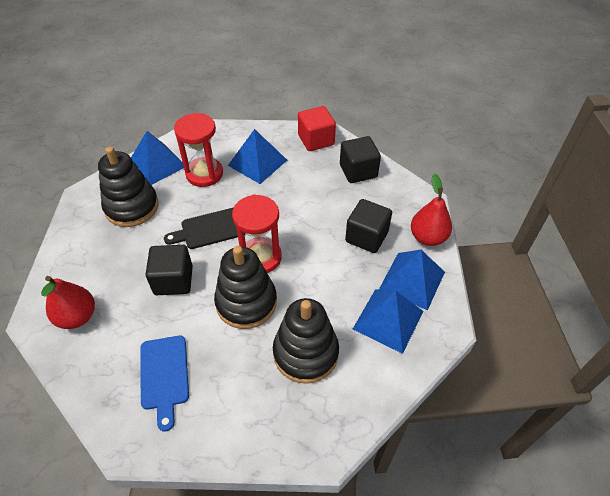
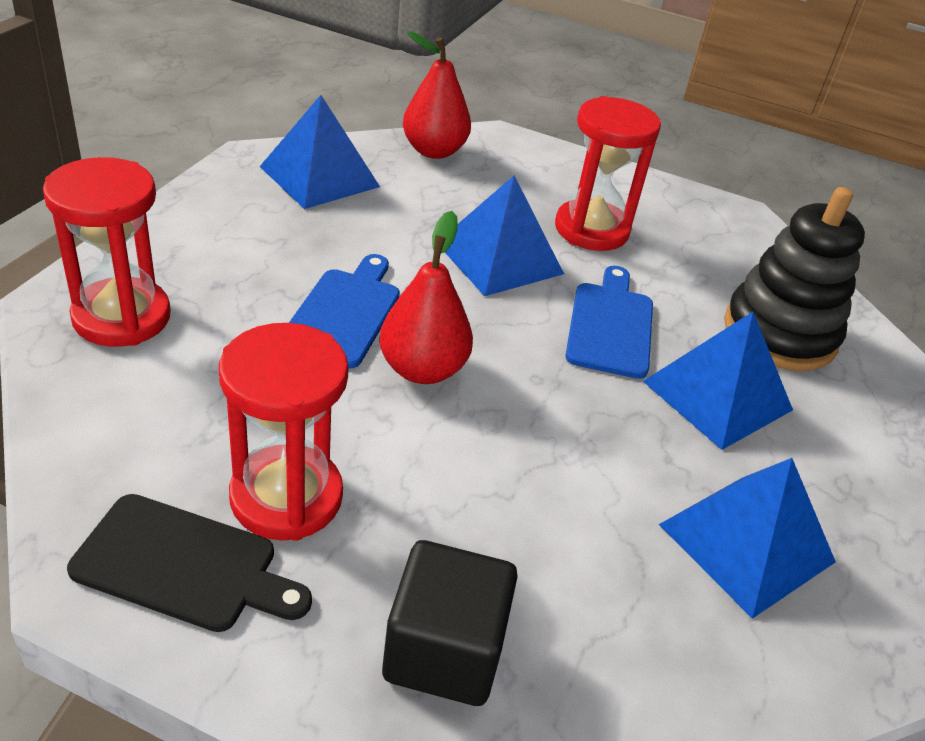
black cube: [145,245,193,295] [340,136,381,183] [345,199,392,253] = 3 -> [382,540,518,706] = 1
black stacking toy: [98,147,158,227] [214,246,277,329] [273,298,339,384] = 3 -> [724,187,865,371] = 1
blue cutting board: [140,336,189,431] = 1 -> [289,254,400,369] [565,266,653,379] = 2
red cube: [298,106,336,151] = 1 -> none = 0
red hourglass: [174,113,223,187] [232,194,282,273] = 2 -> [43,157,171,347] [219,323,349,541] [555,96,661,251] = 3

